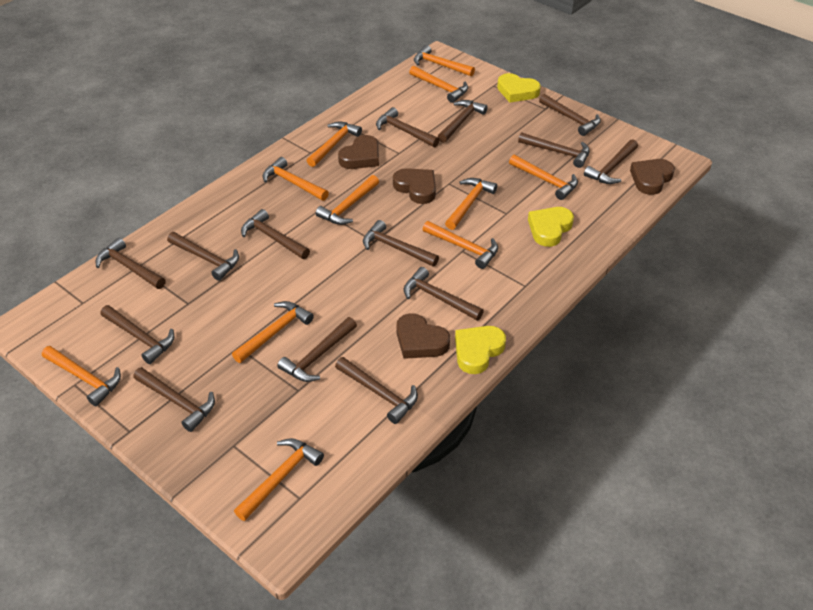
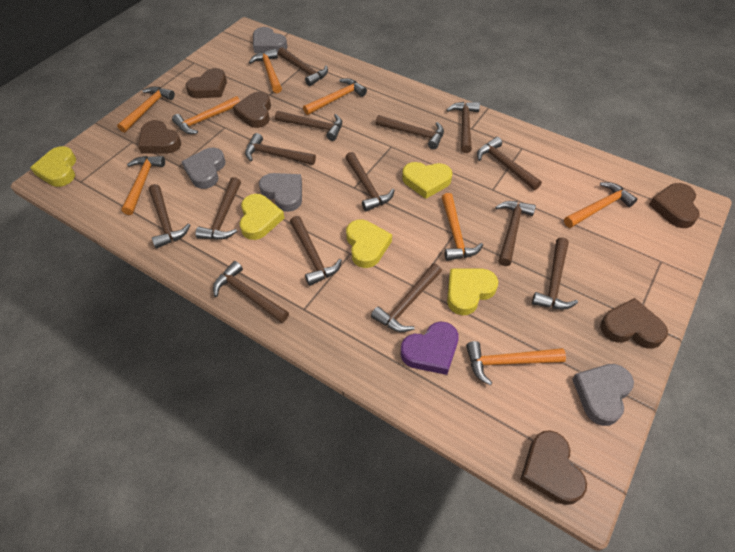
brown heart: [338,135,379,169] [393,168,436,204] [396,313,450,359] [630,159,675,195] = 4 -> [138,120,181,154] [186,68,227,98] [233,92,271,128] [520,430,587,505] [600,298,668,349] [649,183,700,228] = 6
grey heart: none = 0 -> [181,148,226,189] [253,27,287,53] [259,173,302,212] [572,364,634,426] = 4
orange hammer: [42,346,121,406] [232,301,314,363] [234,438,324,521] [263,157,329,201] [307,122,362,167] [315,175,379,225] [409,66,468,103] [414,45,475,76] [423,221,498,269] [445,178,497,230] [509,155,578,200] = 11 -> [117,87,175,133] [121,156,165,215] [172,96,240,134] [249,49,282,93] [303,78,367,115] [441,193,483,261] [466,341,566,385] [564,182,637,228] = 8
purple heart: none = 0 -> [401,322,459,375] = 1
yellow heart: [455,326,506,374] [497,73,541,102] [528,207,574,247] = 3 -> [30,146,76,187] [239,194,285,240] [346,219,392,268] [402,162,452,199] [447,269,498,315] = 5

